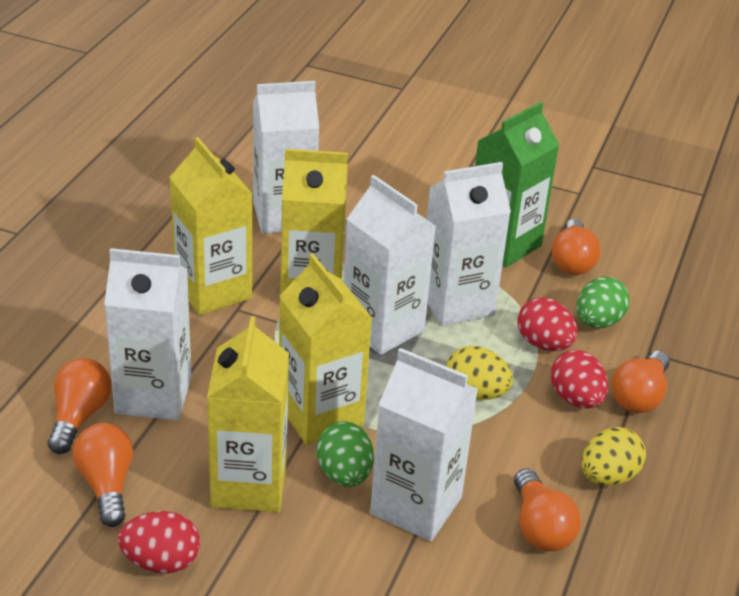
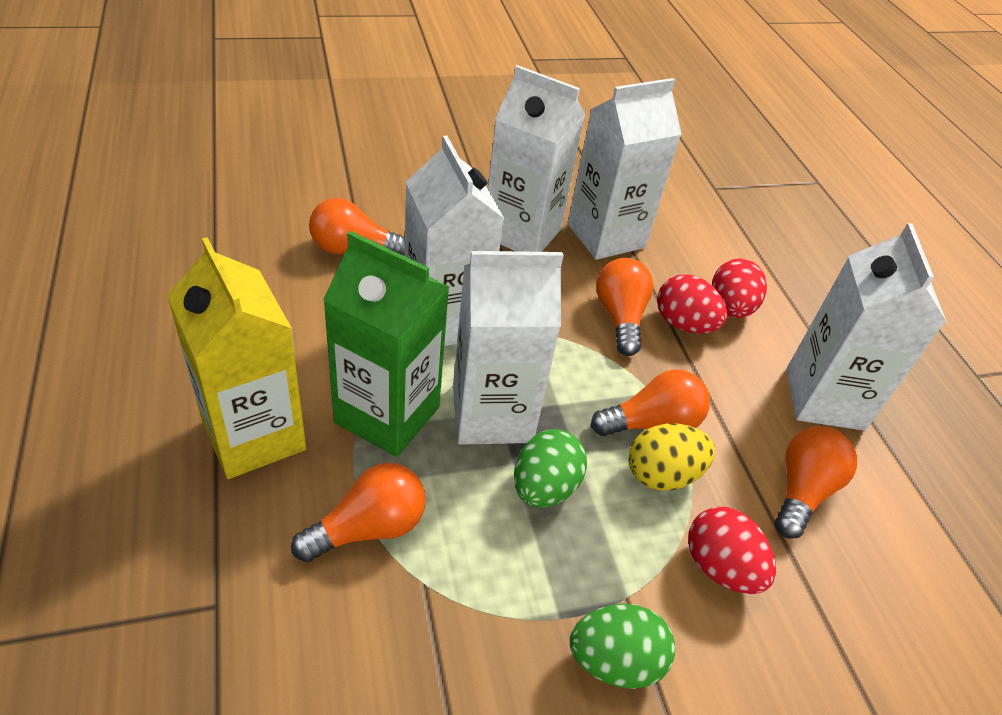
yellow carton: [169,137,252,315] [207,316,289,512] [279,253,372,445] [280,149,348,295] = 4 -> [167,237,306,479] = 1
yellow egg: [446,346,513,400] [582,427,646,486] = 2 -> [629,423,715,490] = 1

